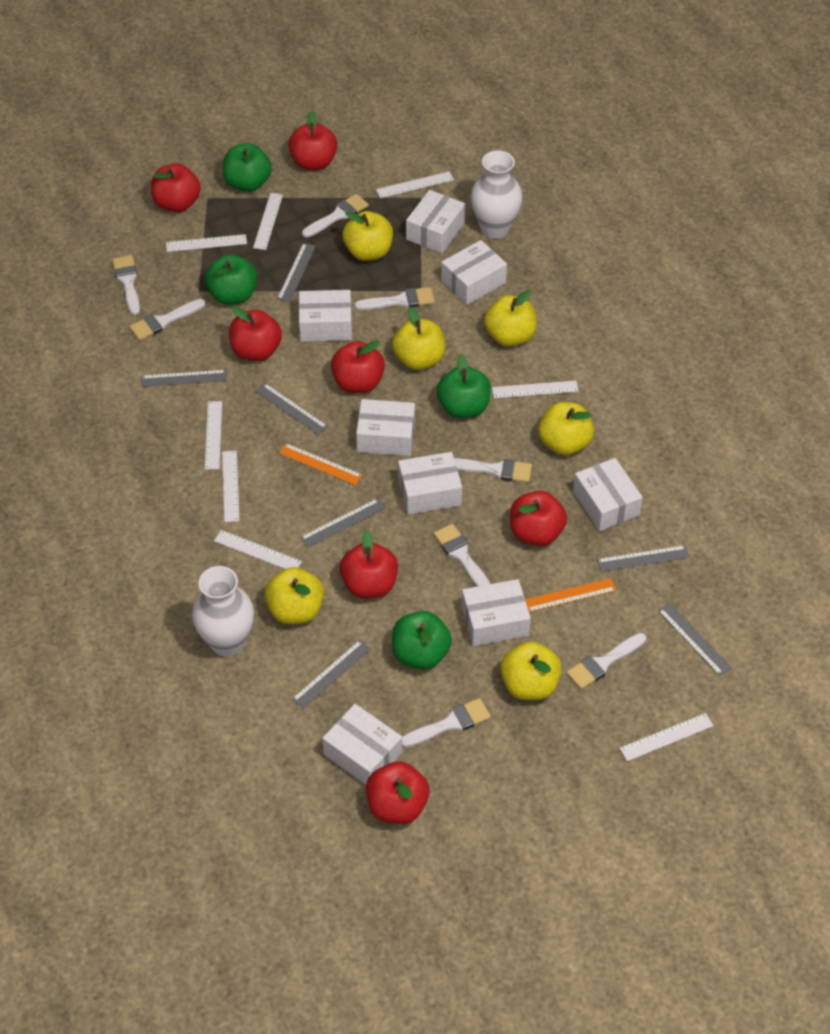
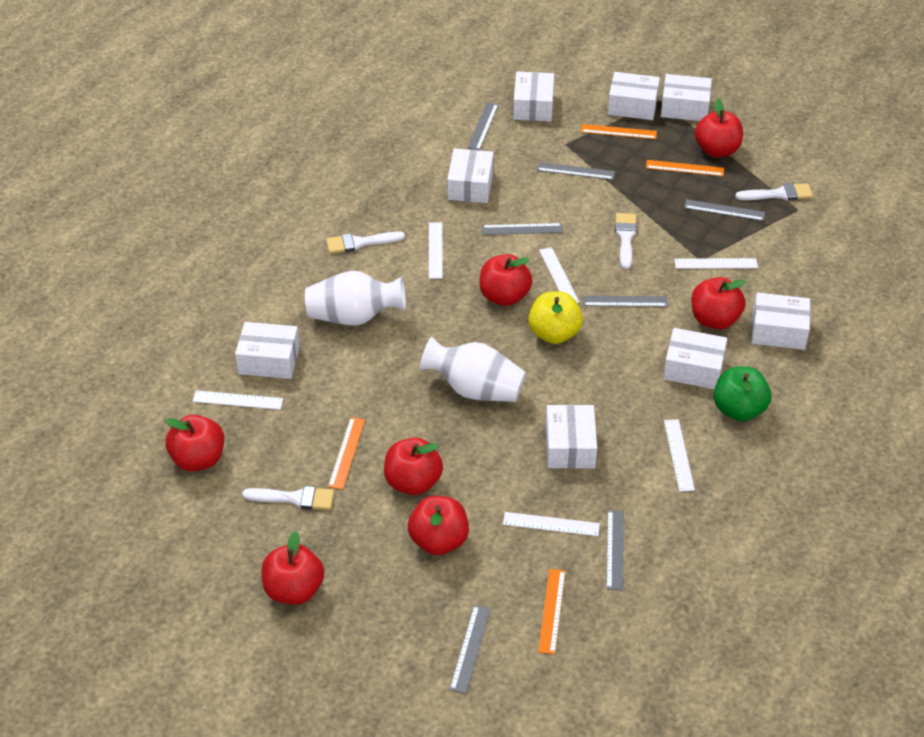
green apple: [205,254,257,305] [223,143,272,192] [392,611,452,670] [437,354,491,418] = 4 -> [714,366,771,421] = 1
orange ruler: [279,443,363,485] [525,578,616,612] = 2 -> [328,417,365,489] [538,569,566,655] [581,124,657,139] [646,160,724,176] = 4
white brush: [112,255,140,315] [129,299,205,340] [302,194,369,237] [355,287,435,310] [402,698,491,748] [434,524,490,586] [454,458,532,483] [566,633,646,689] = 8 -> [242,486,334,510] [326,231,405,254] [615,213,637,269] [735,183,813,201] = 4
white ruler: [166,234,247,252] [205,401,222,470] [214,530,302,569] [222,451,240,522] [253,193,283,250] [376,172,454,198] [492,380,578,398] [620,713,714,761] = 8 -> [193,390,283,410] [429,222,443,279] [503,512,600,536] [539,247,579,303] [664,419,695,492] [674,258,758,269] = 6
yellow apple: [265,567,324,624] [342,211,393,261] [392,307,445,370] [484,290,537,347] [500,641,562,700] [538,402,594,455] = 6 -> [528,291,583,344] = 1

